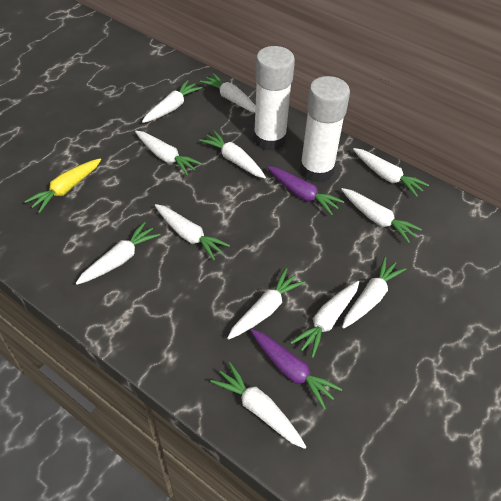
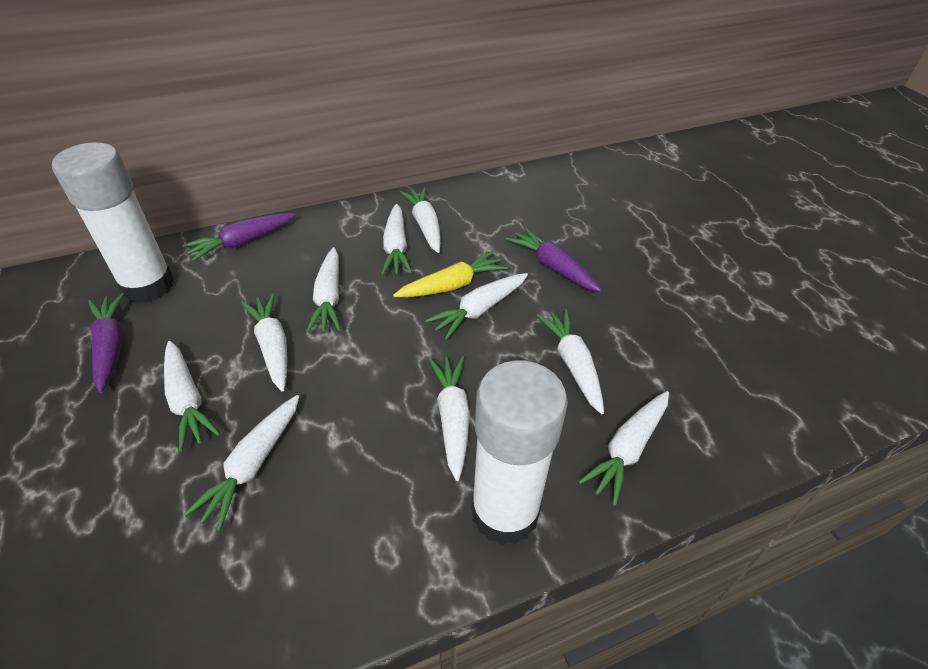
purple carrot: [250,329,342,409] [267,166,345,215] = 2 -> [88,293,124,393] [182,213,296,262] [506,227,602,292] = 3
white carrot: [76,222,160,285] [135,131,202,176] [142,80,202,123] [155,204,230,260] [199,130,266,178] [200,73,256,113] [210,362,306,449] [227,268,306,340] [290,281,359,358] [341,188,422,243] [342,256,406,329] [353,148,429,197] = 12 -> [164,341,220,452] [183,395,299,531] [241,294,288,392] [306,247,341,333] [381,204,412,275] [400,187,441,253] [425,273,528,340] [429,356,470,481] [536,309,604,414] [578,391,669,506] = 10

